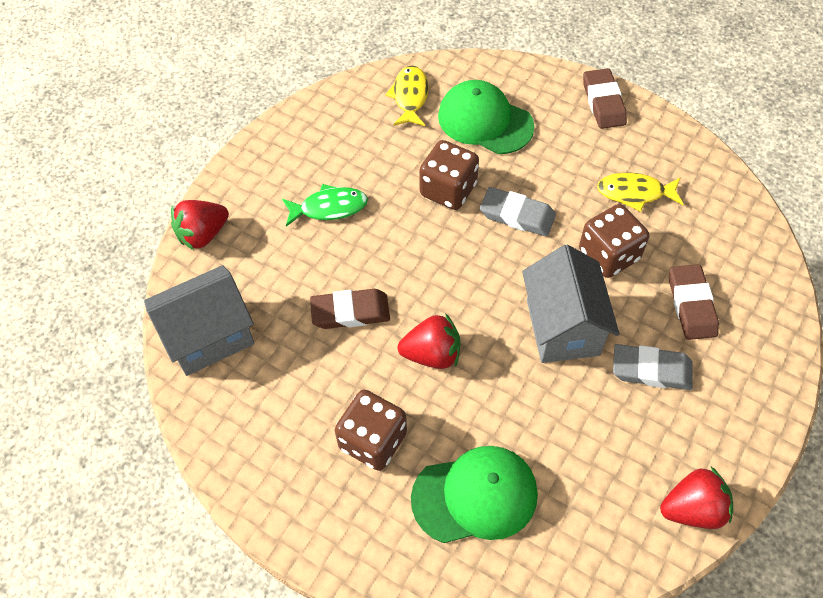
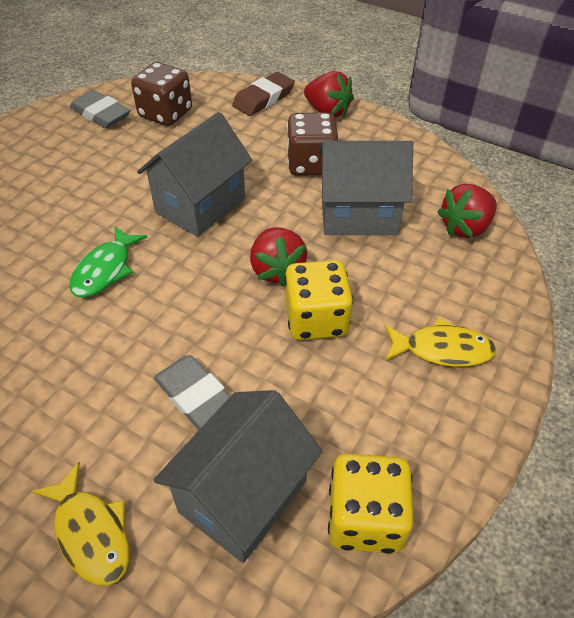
brown dice: [335,390,407,471] [419,140,479,210] [579,204,649,278] = 3 -> [131,62,192,126] [287,113,339,176] = 2
brown eraser: [310,289,390,329] [583,68,627,129] [669,264,719,340] = 3 -> [232,72,295,116] = 1
green cap: [411,446,538,543] [438,80,534,154] = 2 -> none = 0
grey house: [144,265,254,376] [522,245,619,363] = 2 -> [137,112,253,237] [153,390,323,563] [319,141,413,235] = 3
yellow dice: none = 0 -> [285,260,353,340] [328,453,414,554] = 2

